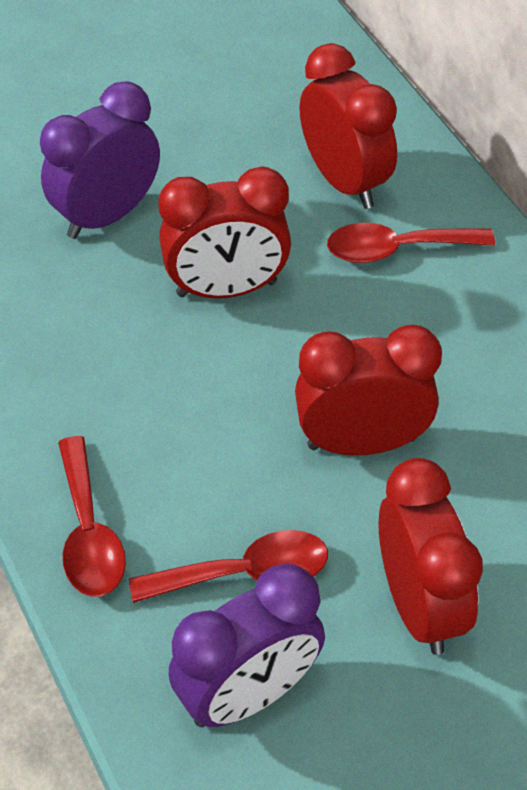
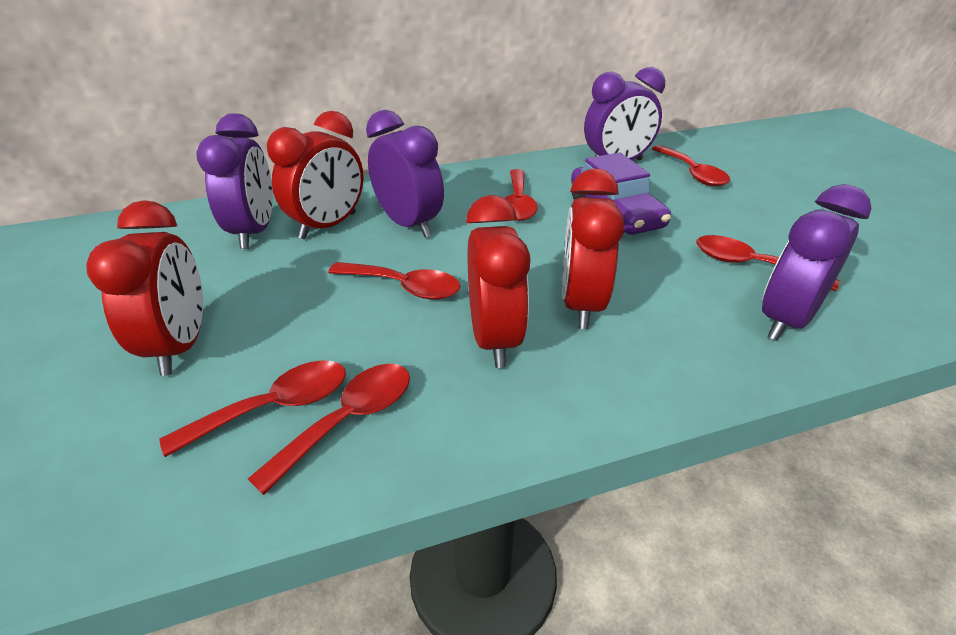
purple car: none = 0 -> [571,152,671,235] = 1
purple clock: [40,81,160,239] [169,564,325,727] = 2 -> [196,113,273,249] [366,110,444,238] [584,67,665,160] [762,184,872,341] = 4
red spoon: [58,436,126,597] [129,530,328,603] [327,223,495,263] = 3 -> [160,360,346,457] [248,364,410,495] [328,262,460,300] [504,169,538,221] [652,145,730,187] [696,235,840,291] = 6

